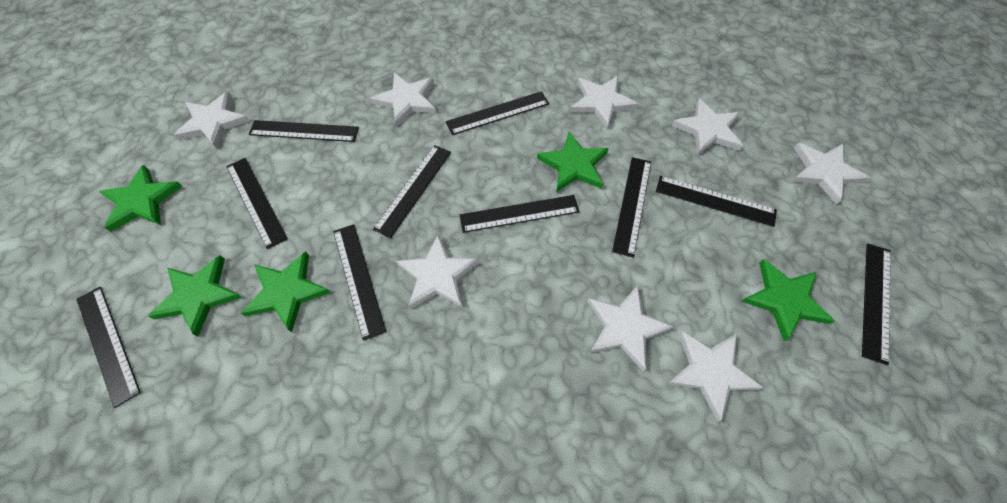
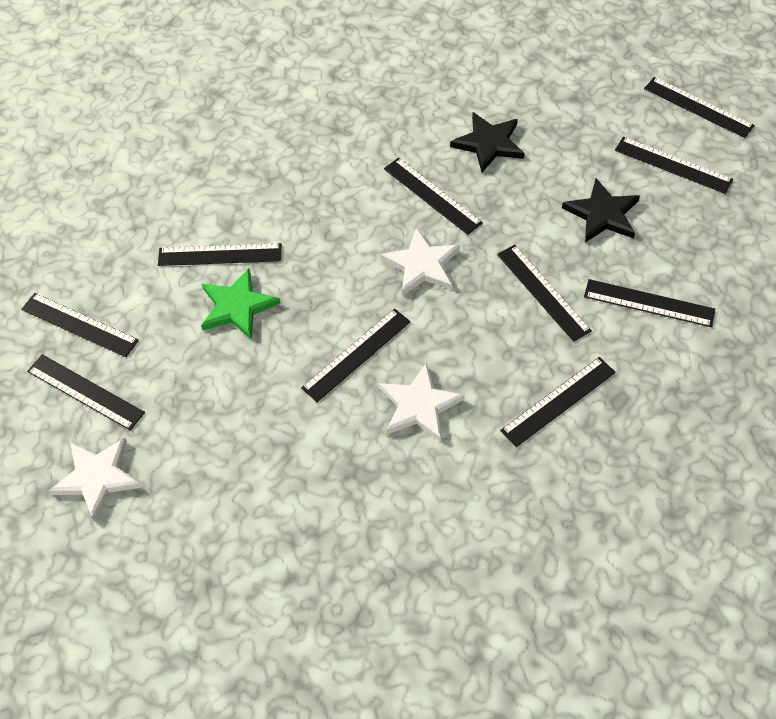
black star: none = 0 -> [450,112,525,172] [562,178,640,243] = 2
green star: [99,165,183,232] [148,255,242,337] [241,251,331,332] [537,131,609,192] [741,259,835,341] = 5 -> [201,268,281,340] = 1
white star: [174,92,249,148] [370,73,436,126] [396,235,479,309] [570,76,638,129] [587,285,674,372] [667,330,764,422] [672,98,743,155] [791,143,870,205] = 8 -> [49,438,142,522] [379,362,465,442] [380,227,460,296] = 3

